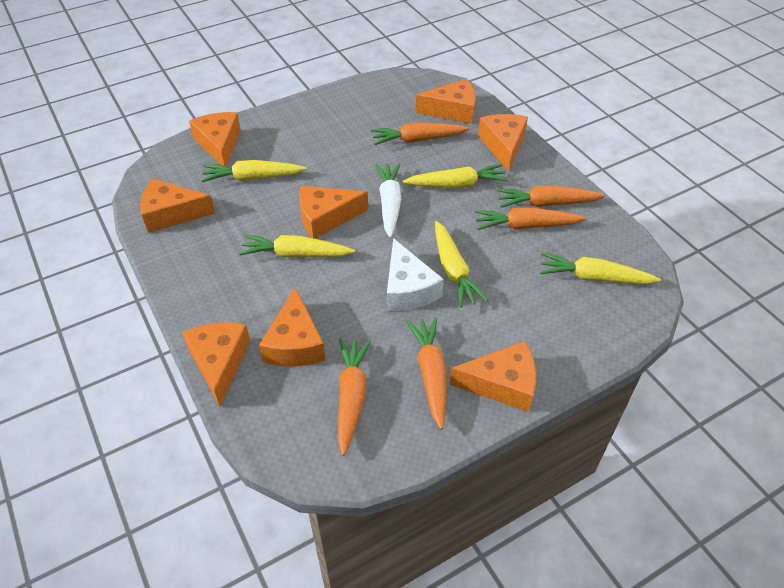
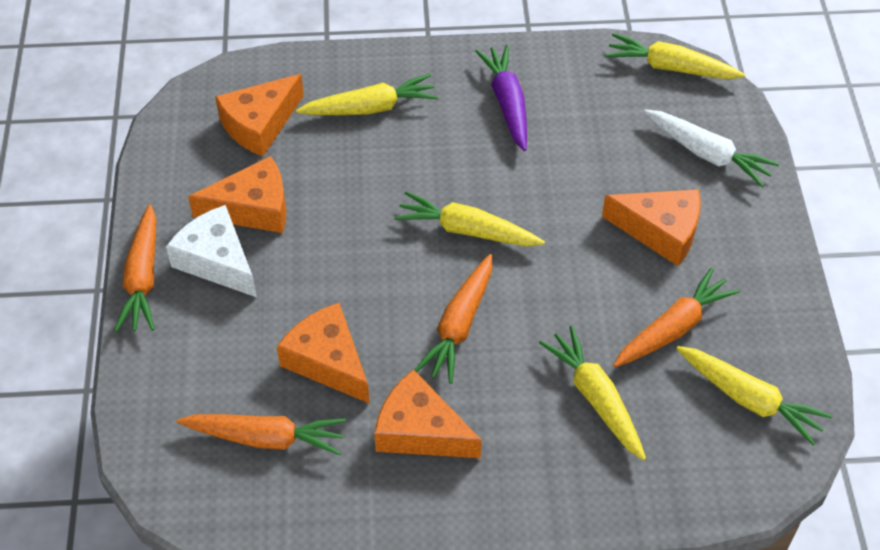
orange carrot: [338,338,371,456] [371,122,469,145] [406,317,446,430] [475,207,586,230] [497,185,606,208] = 5 -> [114,204,156,332] [177,414,346,455] [415,254,492,384] [613,268,740,367] = 4
orange cheese: [140,178,215,233] [182,323,250,406] [189,112,241,167] [259,287,326,367] [299,186,368,239] [415,79,475,124] [449,341,536,412] [478,114,528,171] = 8 -> [188,156,286,233] [215,74,304,156] [277,303,370,404] [374,369,482,458] [602,189,701,266] = 5
purple carrot: none = 0 -> [475,45,527,151] = 1

